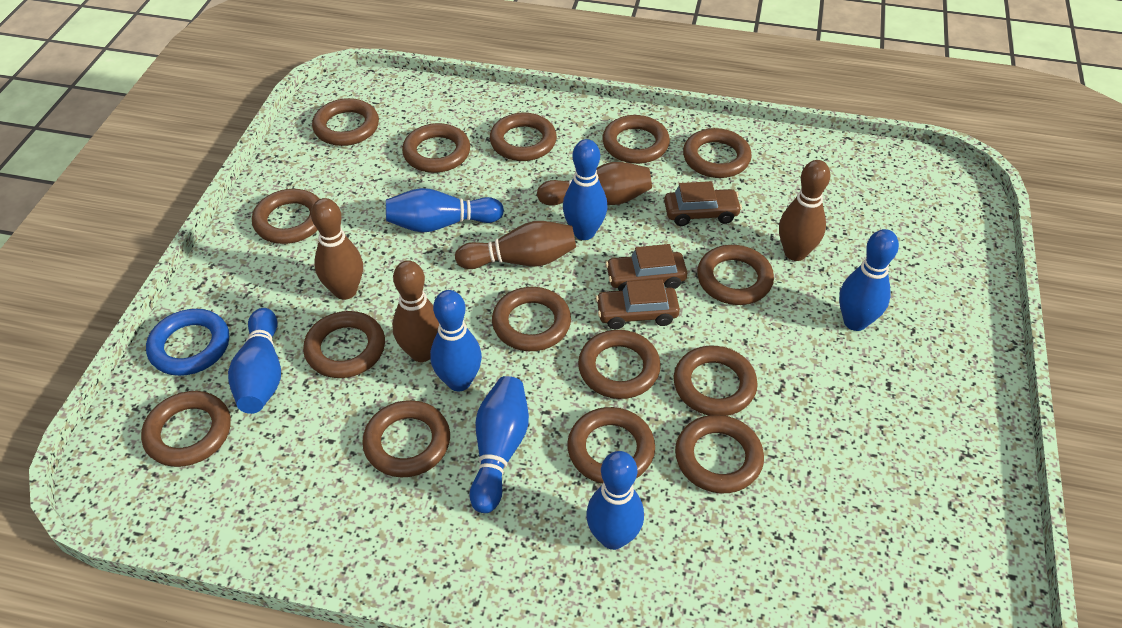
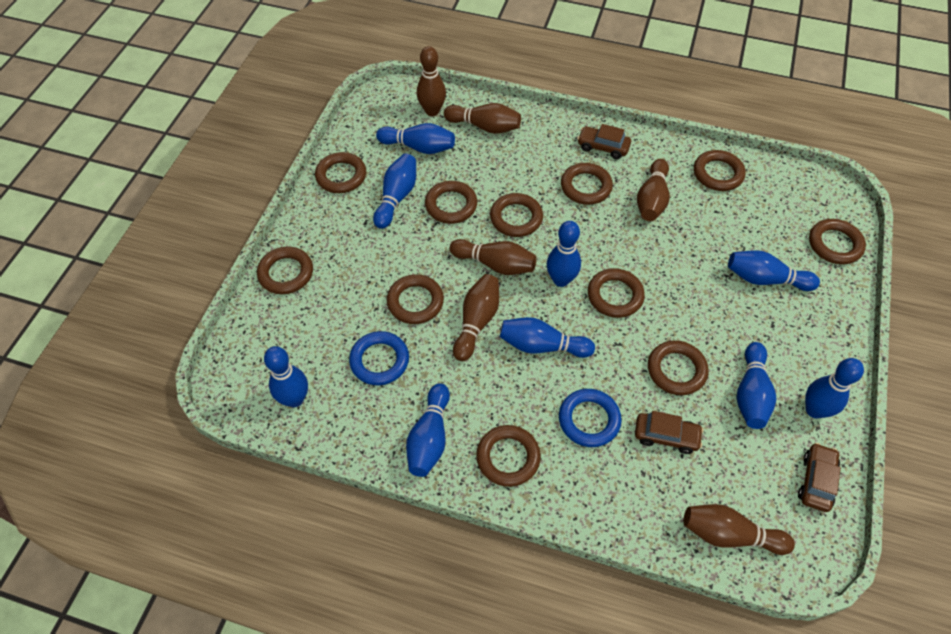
blue bowling pin: [228,308,281,414] [386,188,504,233] [430,290,482,392] [469,376,529,513] [563,139,607,240] [586,451,644,550] [839,229,899,331] = 7 -> [264,346,308,407] [373,154,416,229] [376,123,455,154] [406,383,450,477] [500,317,595,358] [547,221,581,287] [728,250,820,291] [736,342,777,429] [805,358,864,418] = 9
blue ring: [146,309,229,376] = 1 -> [349,331,409,385] [559,389,622,447] = 2
brown bowling pin: [311,198,363,300] [392,260,439,362] [455,221,576,269] [537,162,652,206] [779,160,830,261] = 5 -> [417,46,446,116] [444,103,521,134] [450,239,537,275] [453,274,499,361] [637,159,670,221] [683,504,795,555] = 6
brown ring: [141,391,231,467] [252,189,320,244] [303,311,385,378] [312,98,379,146] [362,400,450,477] [402,123,470,173] [490,113,557,161] [492,287,571,351] [567,407,655,484] [578,330,661,399] [602,115,670,164] [674,346,758,416] [675,415,764,493] [683,128,752,178] [697,245,774,305] = 15 -> [257,247,313,294] [315,152,366,193] [387,274,444,324] [425,181,477,224] [476,425,541,487] [490,193,543,237] [561,163,613,205] [588,268,645,318] [648,340,709,395] [694,150,746,191] [809,219,866,264] = 11

